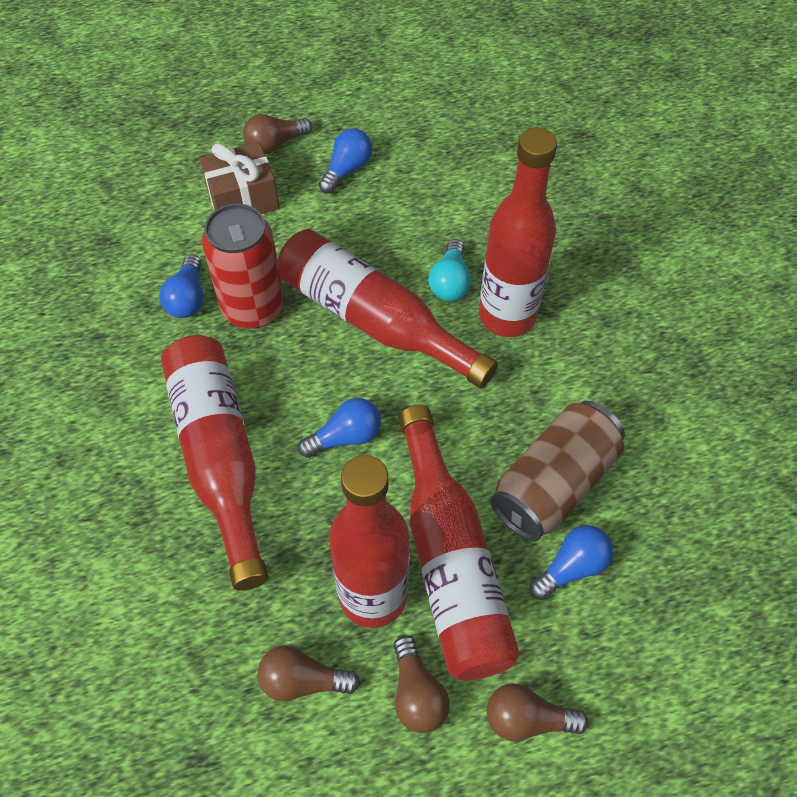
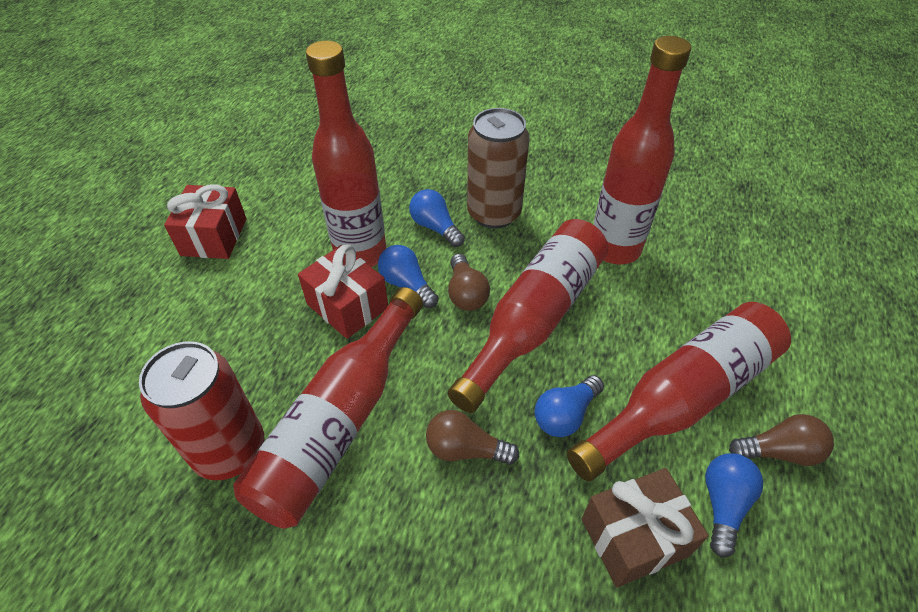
brown light bulb: [243,114,312,154] [257,645,360,702] [393,635,450,733] [487,683,588,742] = 4 -> [426,410,519,465] [448,254,490,311] [729,414,834,466] = 3
red gift: none = 0 -> [164,184,246,259] [298,244,388,339] = 2
turquoise light bulb: [428,239,471,301] = 1 -> none = 0

